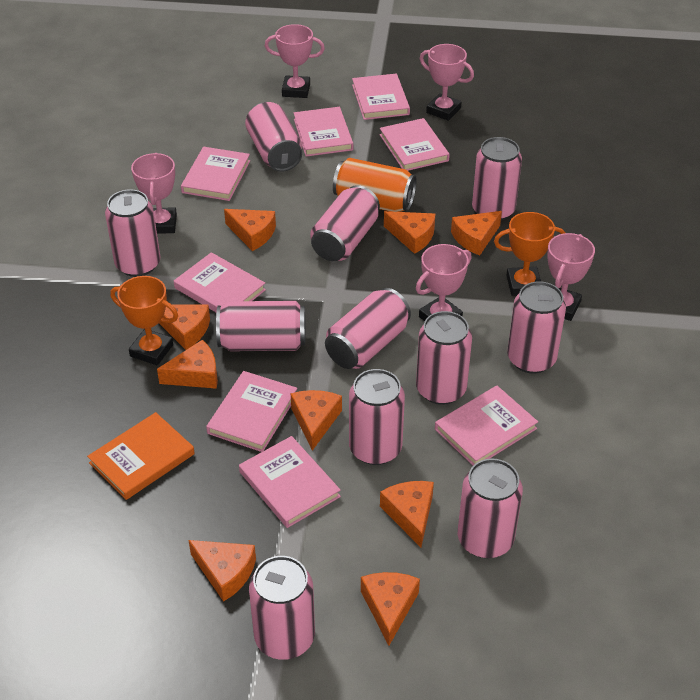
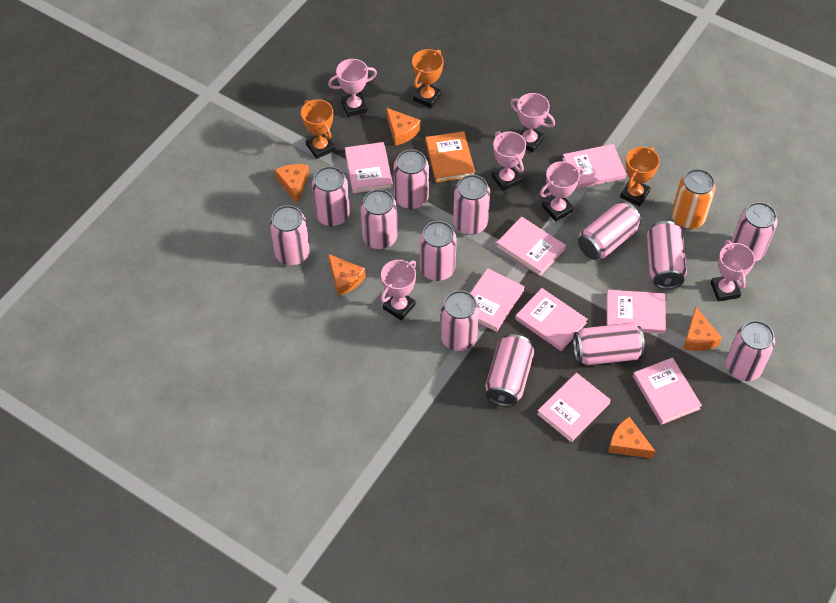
orange cheese: [157,340,218,389] [159,304,210,350] [189,540,256,602] [224,209,276,251] [291,390,342,451] [361,572,420,646] [380,481,434,547] [384,211,435,254] [451,211,502,255] = 9 -> [275,164,309,204] [328,254,366,296] [386,108,421,146] [608,417,656,459] [683,307,722,351] = 5
orange trophy: [110,276,178,366] [494,212,566,296] = 2 -> [301,99,335,159] [412,49,444,108] [620,147,660,207] = 3
pink can: [105,189,160,277] [216,301,305,351] [245,102,302,172] [249,556,315,660] [310,185,380,261] [325,288,411,369] [349,369,405,465] [416,311,472,405] [458,459,523,558] [472,137,522,221] [507,281,566,374] = 11 -> [270,205,310,265] [312,166,350,226] [361,189,398,249] [394,149,429,209] [420,221,457,281] [440,290,479,351] [453,175,490,235] [485,334,535,407] [573,323,645,365] [578,201,642,260] [647,221,687,289] [726,321,775,381] [731,202,777,261] = 13
pink trophy: [131,153,177,234] [265,24,325,98] [416,244,472,321] [420,44,474,121] [547,233,595,321] = 5 -> [328,59,377,117] [381,260,416,321] [492,131,526,191] [510,93,555,153] [540,161,584,222] [710,240,755,302] = 6

